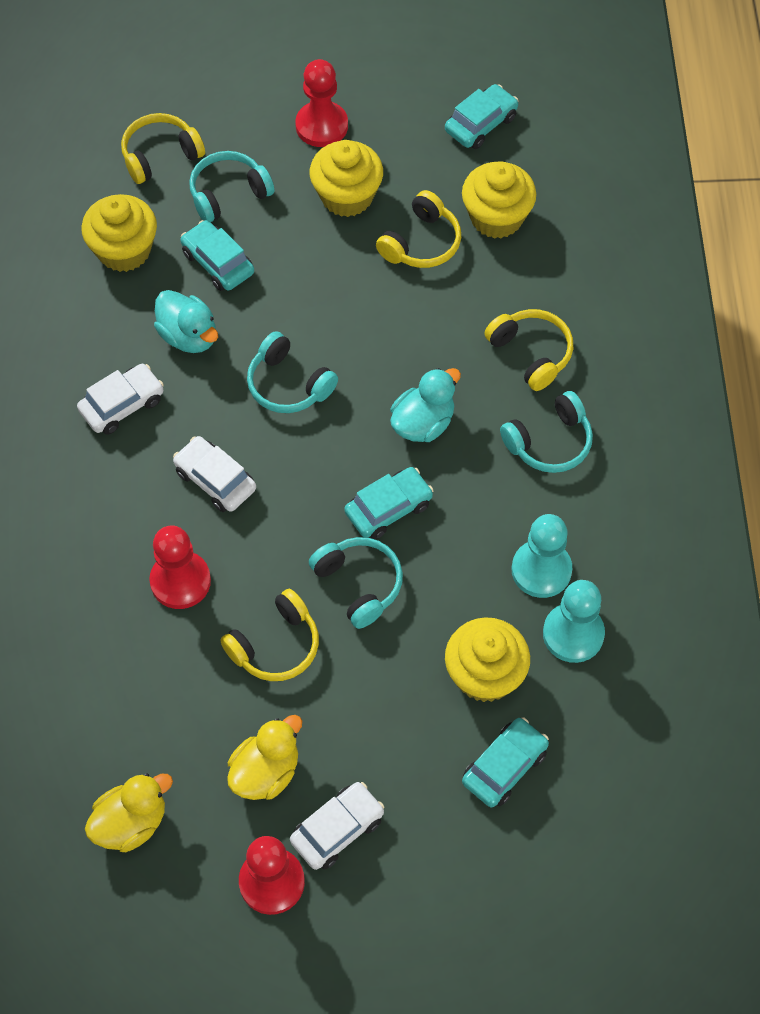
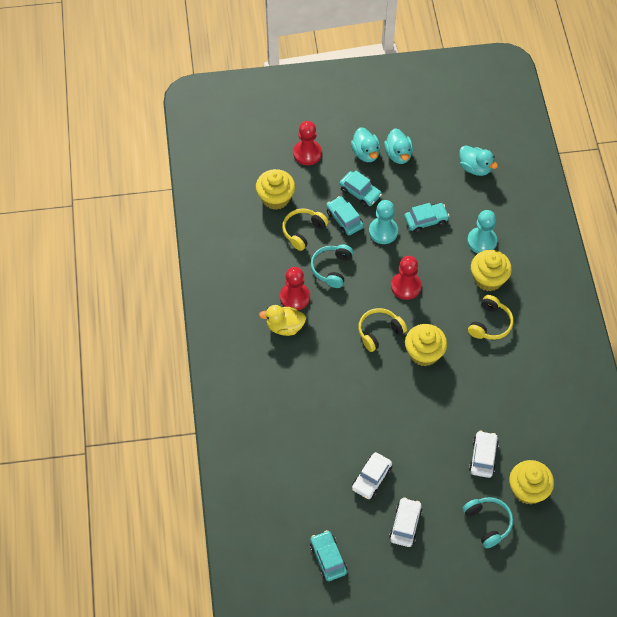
turquoise duck: [154,290,218,353] [390,368,461,442] = 2 -> [351,127,380,162] [384,128,413,164] [459,145,498,176] = 3
turquoise headphones: [189,151,274,222] [247,331,338,413] [309,537,403,629] [500,391,593,473] = 4 -> [311,244,353,288] [462,497,513,548] = 2
yellow duck: [85,773,173,852] [227,715,302,800] = 2 -> [259,305,306,336] = 1
yellow headphones: [121,113,205,184] [220,589,319,681] [376,190,461,268] [484,309,573,391] = 4 -> [282,209,328,251] [358,308,407,352] [468,295,513,340] = 3

